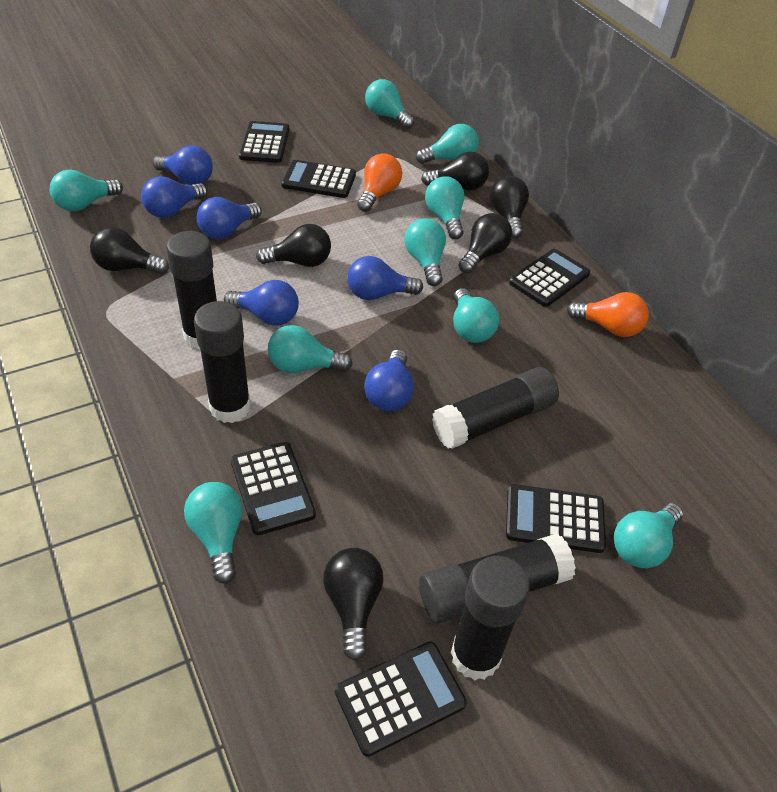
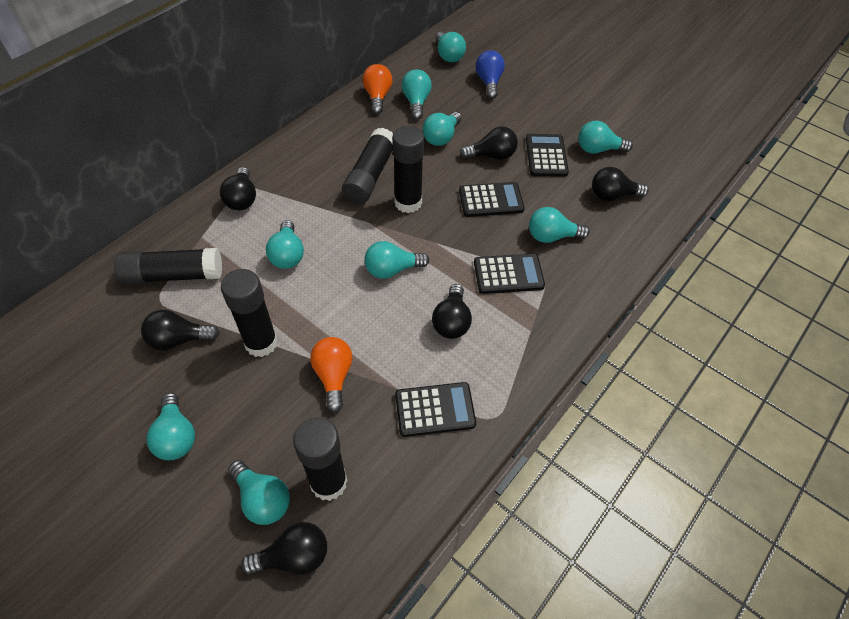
black calculator: [231,442,316,535] [239,121,289,163] [281,160,356,198] [335,642,467,757] [506,484,606,553] [509,249,590,307] = 6 -> [395,382,476,437] [459,182,524,217] [474,254,545,294] [526,134,569,177] = 4
blue light bulb: [141,176,208,218] [153,145,213,185] [197,197,262,239] [224,280,299,326] [347,256,423,300] [364,349,414,411] = 6 -> [476,50,505,99] = 1

